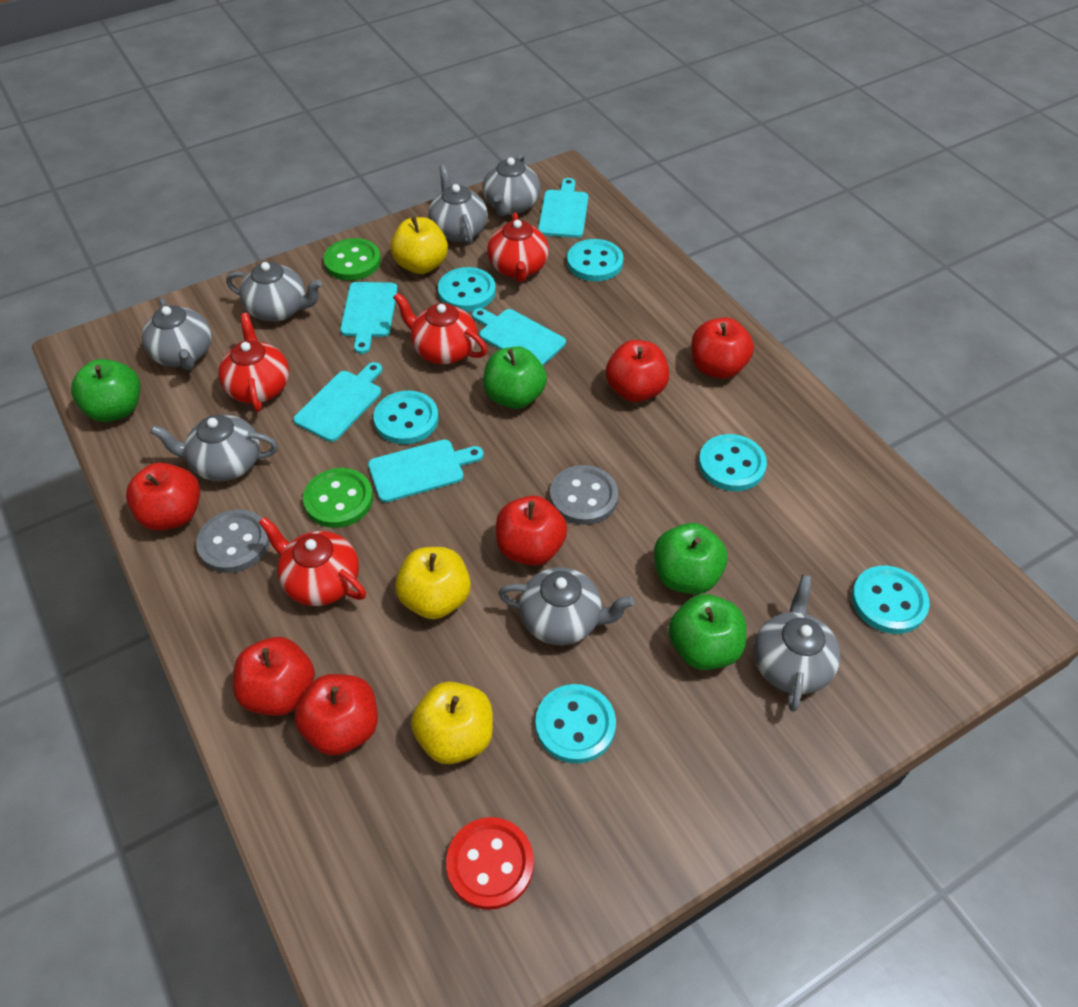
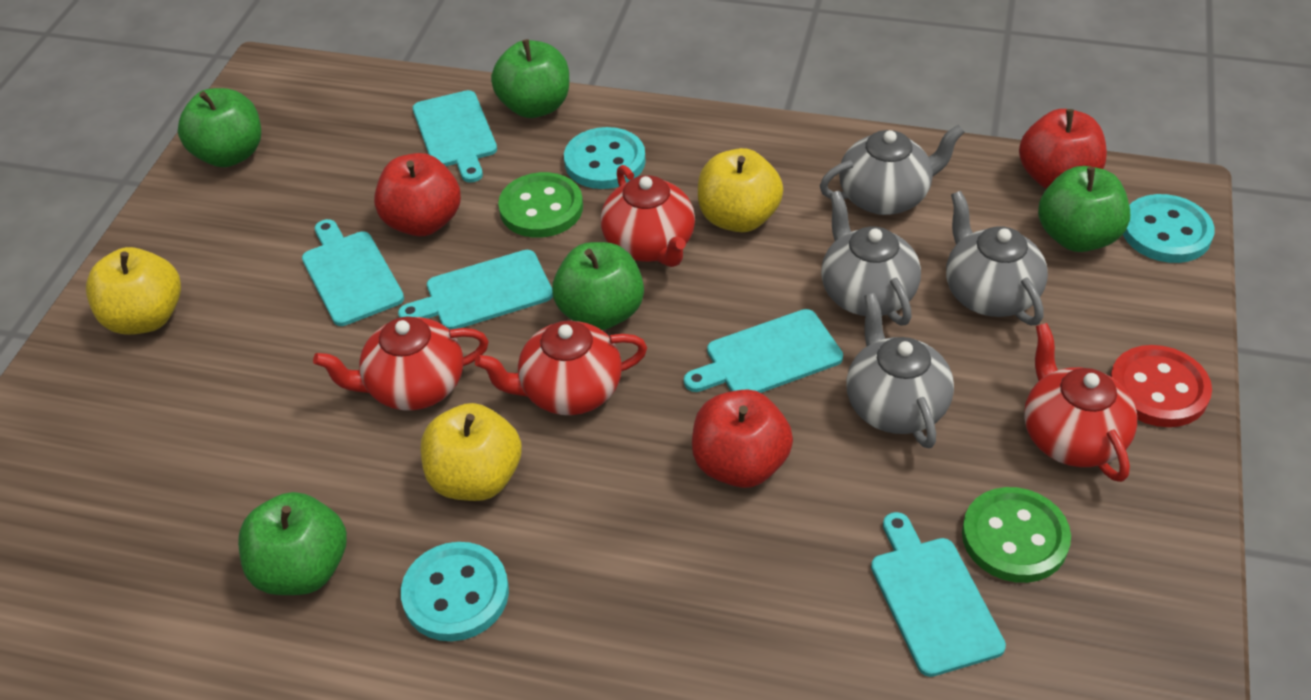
green apple: [71,359,140,422] [483,346,547,409] [654,523,728,594] [668,594,746,670] = 4 -> [178,88,261,167] [238,492,347,595] [491,39,569,118] [552,242,644,330] [1038,166,1130,252] = 5
grey button: [196,509,270,573] [550,465,618,525] = 2 -> none = 0
grey teapot: [142,298,212,370] [150,415,278,482] [226,262,322,322] [428,165,488,245] [482,154,541,216] [498,567,634,645] [753,575,841,712] = 7 -> [820,124,965,215] [821,191,921,325] [846,293,954,448] [946,191,1048,325] = 4
red apple: [126,462,200,531] [233,637,315,716] [295,674,378,756] [496,496,567,566] [606,340,669,402] [691,317,754,379] = 6 -> [374,153,461,236] [692,389,793,488] [1019,109,1107,189] = 3
turquoise button: [373,391,439,444] [438,267,496,312] [536,684,616,763] [567,239,623,281] [699,434,767,491] [852,566,930,634] = 6 -> [401,542,509,641] [564,127,646,189] [1123,194,1215,263] = 3

